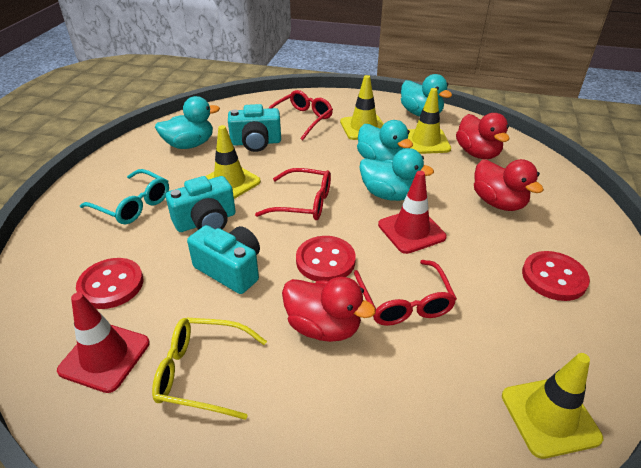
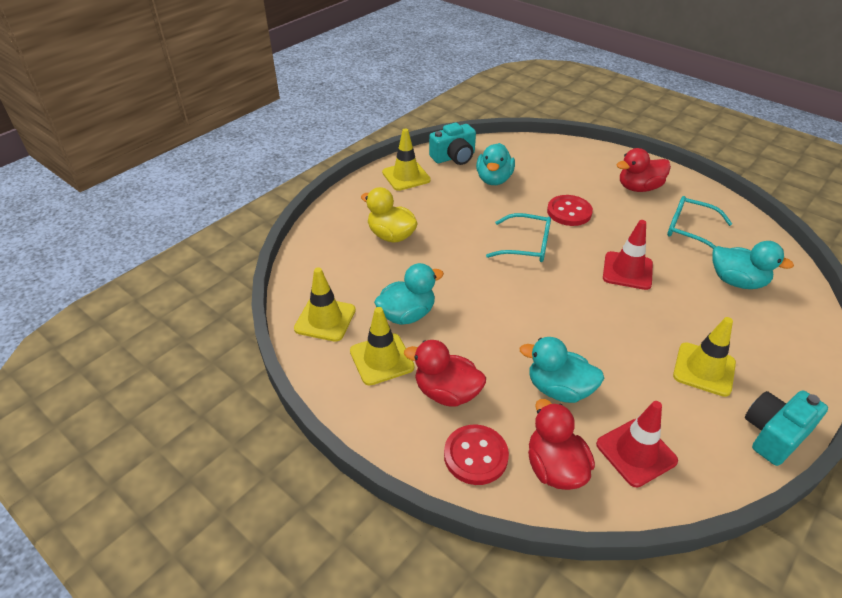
red button: [76,258,143,309] [296,236,356,281] [522,251,590,301] = 3 -> [444,425,509,485] [547,195,593,226] = 2
red glasses: [255,168,331,220] [268,90,333,141] [354,260,457,326] = 3 -> none = 0
turquoise camera: [166,176,236,232] [187,225,260,294] [228,104,281,152] = 3 -> [429,123,476,165] [745,390,828,466] = 2
turquoise glasses: [80,169,169,224] = 1 -> [486,213,551,262] [667,196,732,249] = 2
yellow duck: none = 0 -> [361,187,418,243] = 1
yellow glasses: [152,318,267,420] = 1 -> none = 0

